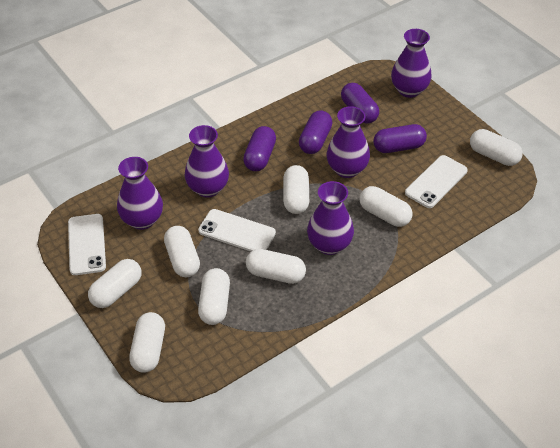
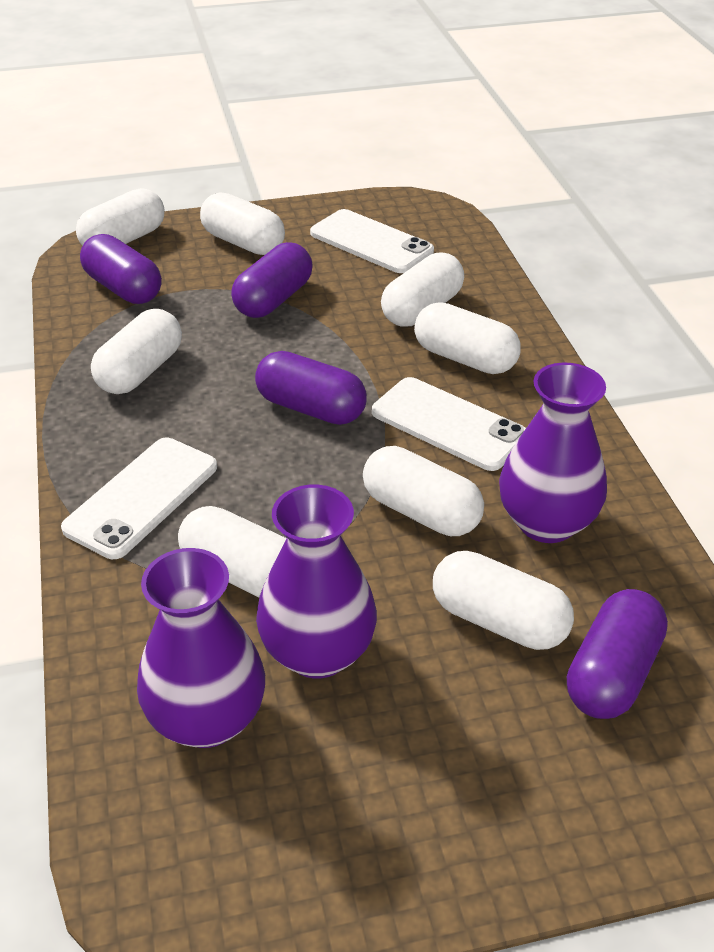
purple vase: [117,157,163,230] [185,125,229,198] [307,181,354,255] [327,106,370,178] [391,29,431,98] = 5 -> [137,548,265,748] [256,485,377,679] [499,363,607,543] = 3

